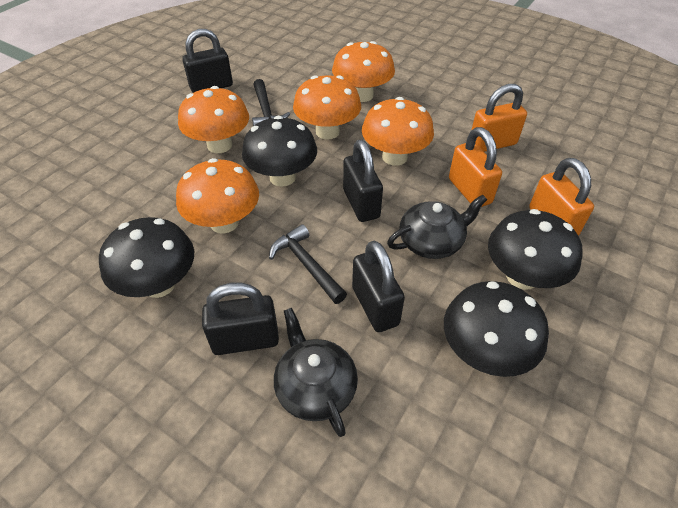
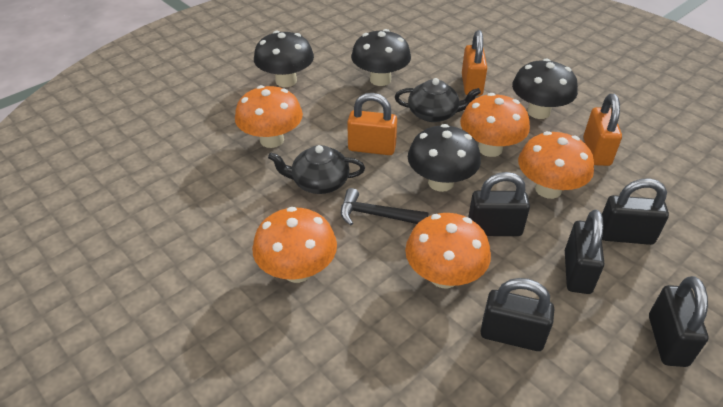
black hammer: [252,79,290,126] [269,224,347,304] = 2 -> [341,188,429,226] = 1
black padlock: [182,29,233,93] [202,282,279,355] [343,140,383,222] [352,241,405,332] = 4 -> [468,172,530,236] [480,278,554,351] [565,210,604,294] [602,178,669,245] [649,276,708,367] = 5

